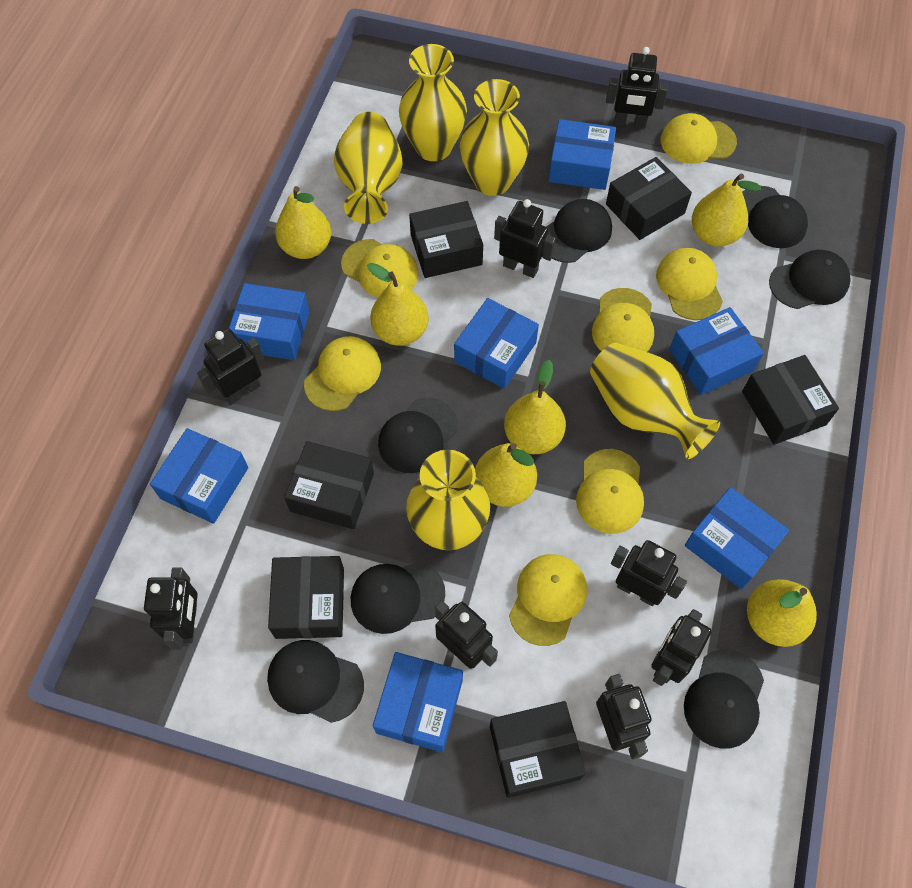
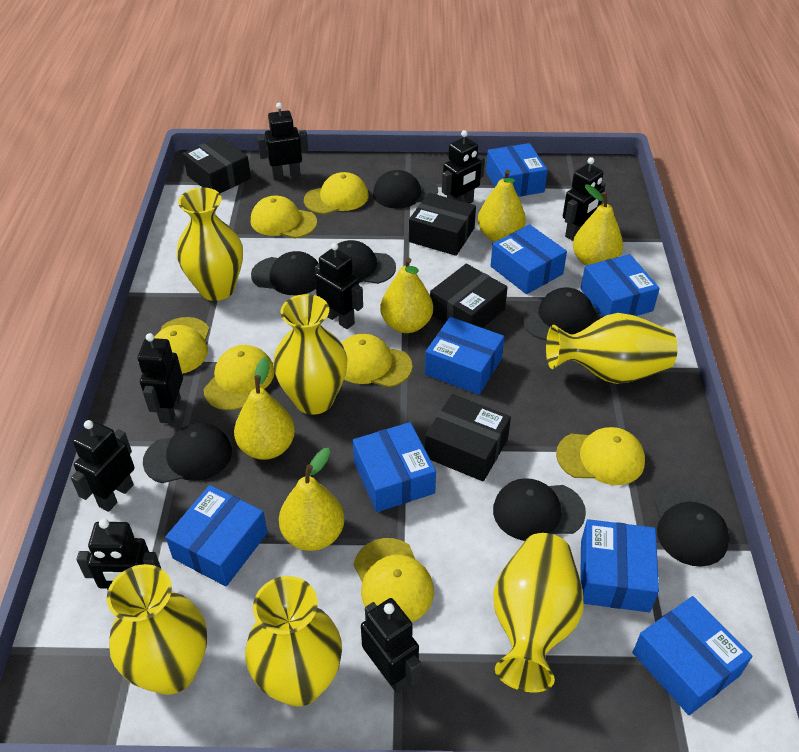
black box: [268,556,344,639] [284,441,374,529] [409,201,483,278] [490,701,586,798] [606,157,692,240] [742,355,839,445] = 6 -> [183,136,251,193] [409,193,476,256] [425,394,511,482] [430,264,508,328] = 4
blue box: [150,428,248,524] [229,283,310,360] [373,652,463,752] [454,298,539,389] [549,119,616,190] [669,307,764,395] [685,487,789,589] = 7 -> [165,485,268,586] [353,422,436,512] [425,317,504,395] [486,143,548,197] [490,224,567,294] [580,254,660,317] [580,519,659,612] [632,596,752,715] = 8
yellow pear: [275,186,331,259] [367,263,429,346] [475,443,537,507] [504,360,566,454] [692,173,761,246] [747,579,817,647] = 6 -> [234,357,295,460] [279,448,344,551] [380,258,433,333] [478,170,526,242] [573,184,623,266] = 5
yellow vase: [334,112,403,224] [399,44,467,161] [406,450,490,550] [460,79,529,196] [590,343,720,459] = 5 -> [107,564,207,695] [177,188,243,301] [245,576,342,707] [273,294,347,415] [493,533,584,692] [546,313,678,384] = 6

